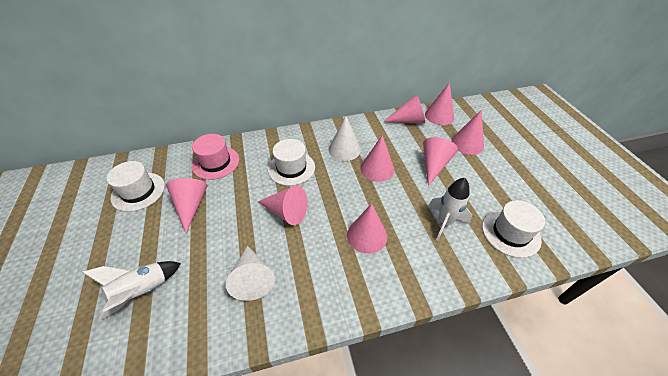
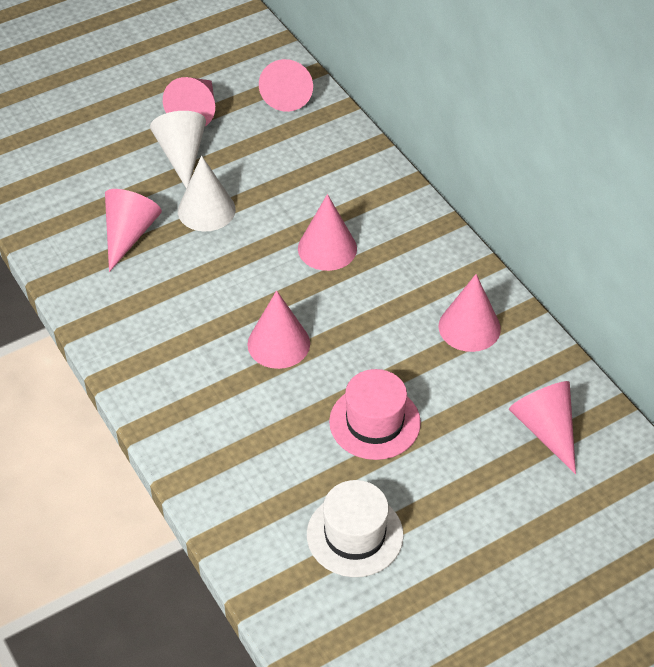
pink cone: [166,178,208,233] [258,185,308,225] [347,203,387,254] [360,135,394,182] [383,94,425,123] [423,137,458,186] [425,82,454,125] [451,110,484,155] = 8 -> [105,189,162,272] [163,77,215,126] [247,290,310,369] [259,59,313,112] [298,194,357,271] [439,274,501,352] [509,381,576,474] = 7
white hat: [106,161,165,212] [268,139,315,186] [482,200,545,258] = 3 -> [307,480,404,577] = 1
white rocket: [82,261,181,320] [428,178,472,241] = 2 -> none = 0

